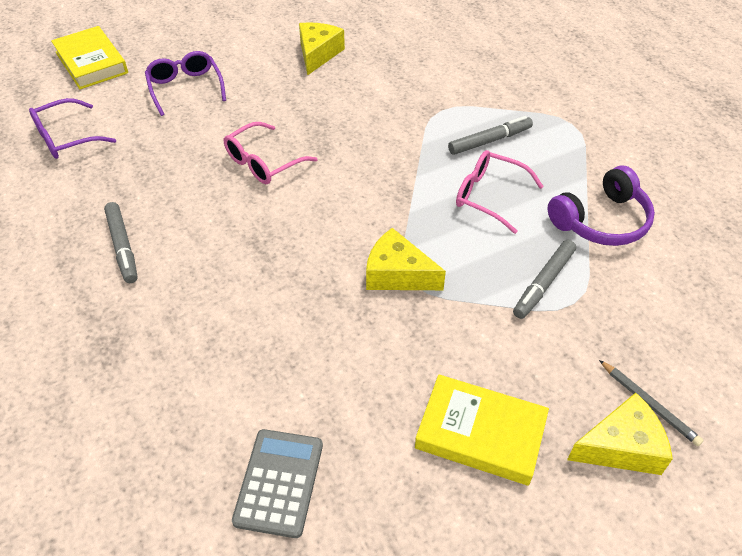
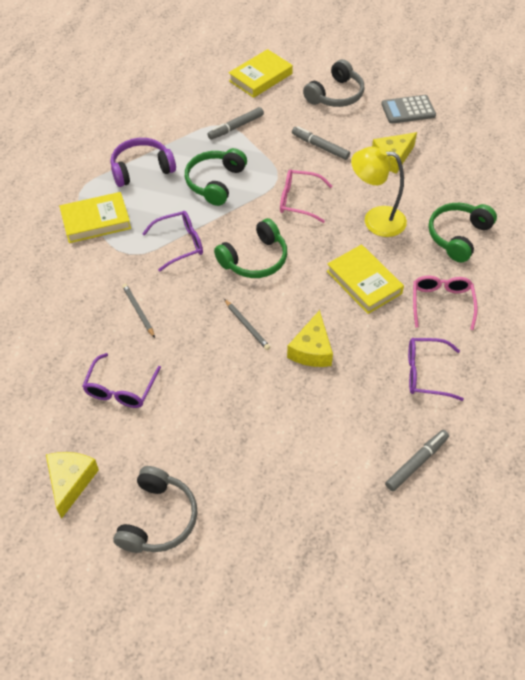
green headphones: none = 0 -> [185,148,247,206] [214,218,287,278] [428,203,497,262] = 3
grey headphones: none = 0 -> [113,466,198,553] [303,59,364,107] = 2
grey pencil: [599,360,704,446] = 1 -> [122,284,155,338] [224,299,270,350] = 2
purple glasses: [29,98,116,159] [145,51,226,116] = 2 -> [82,353,161,408] [142,211,203,272] [408,338,464,401] = 3
yellow book: [51,26,128,89] [415,375,549,486] = 2 -> [59,192,131,243] [229,49,293,98] [327,244,404,314] = 3
yellow lamp: none = 0 -> [351,147,407,237] = 1

